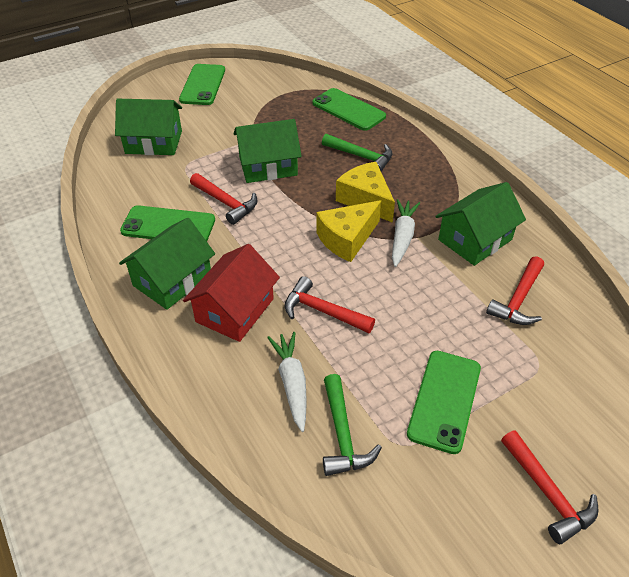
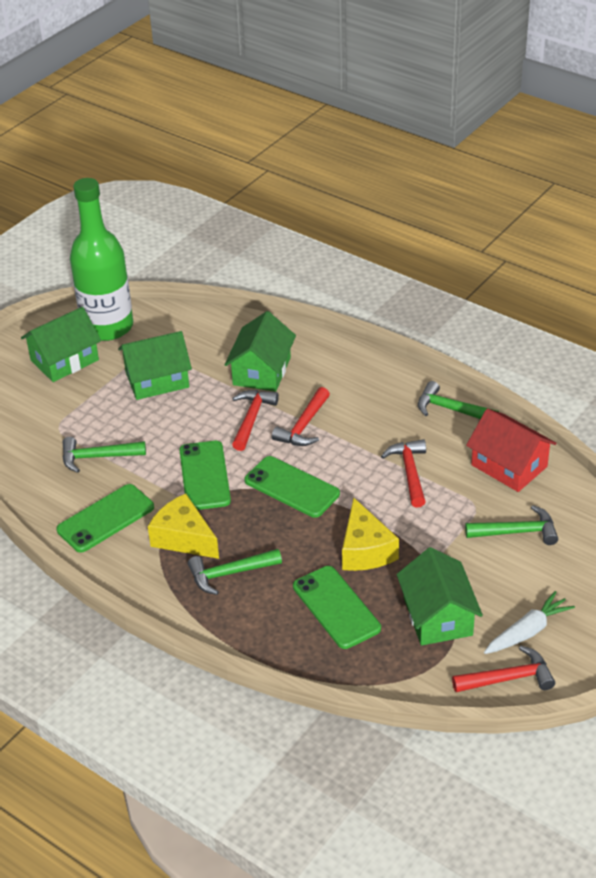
green bottle: none = 0 -> [70,178,133,341] = 1
green hammer: [322,134,392,172] [323,374,382,476] = 2 -> [63,437,146,473] [188,549,282,595] [418,381,499,419] [465,505,558,545] = 4
white carrot: [267,332,307,432] [392,199,420,267] = 2 -> [484,591,575,654] = 1

